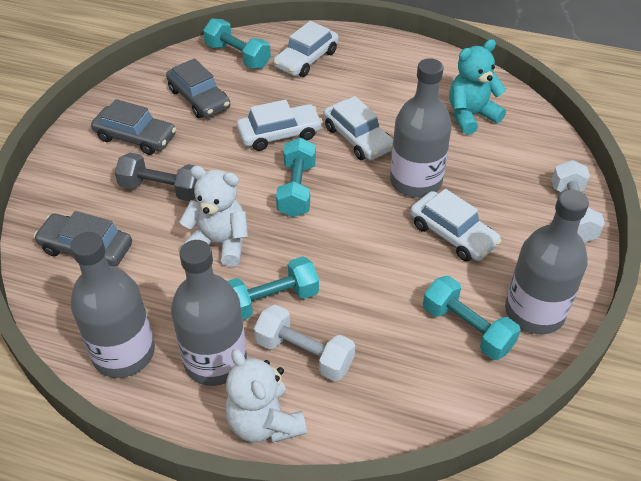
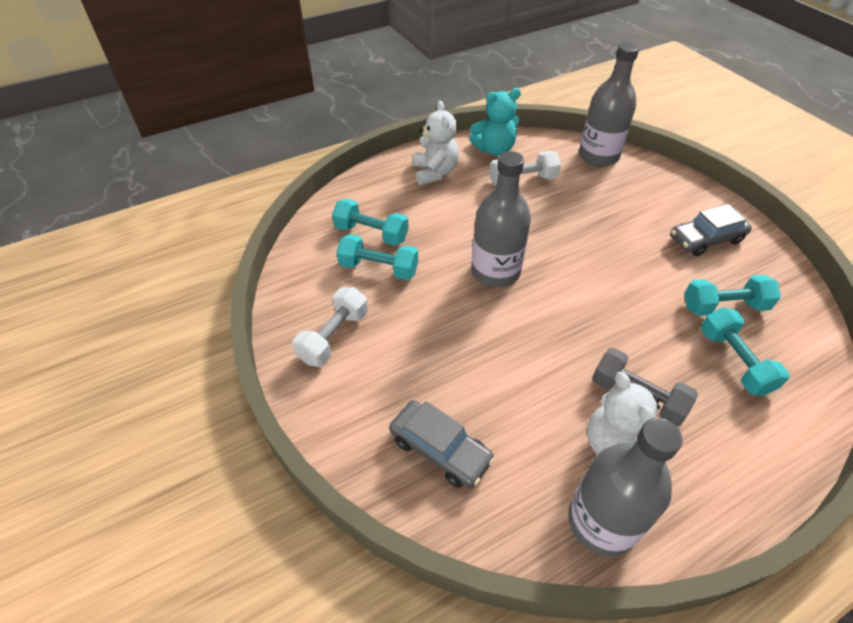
grey bottle: [70,232,155,378] [171,240,247,386] [390,58,452,198] [505,189,589,334] = 4 -> [471,151,531,287] [568,418,683,557] [579,42,639,167] = 3
grey car: [34,211,132,266] [91,99,176,155] [166,58,230,118] = 3 -> [389,400,495,488] [670,204,752,256] = 2
white car: [237,100,323,151] [274,21,339,77] [323,96,393,160] [410,189,501,261] = 4 -> none = 0

